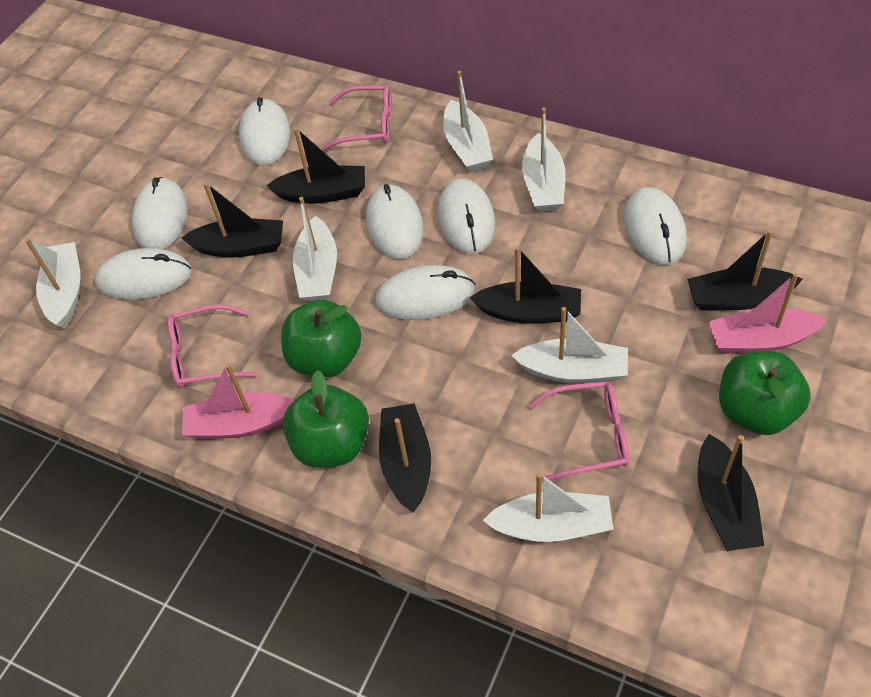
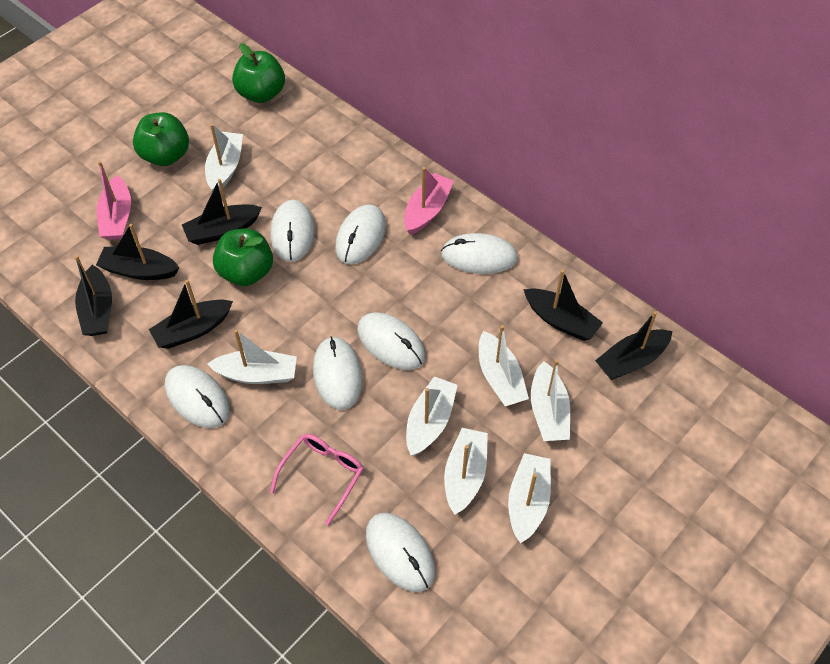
pink glasses: [168,304,257,388] [322,85,392,150] [528,382,629,480] = 3 -> [270,434,364,526] = 1
white boat: [25,238,80,329] [293,197,337,301] [443,71,493,172] [482,473,614,542] [511,307,628,383] [522,107,566,212] = 6 -> [205,124,243,191] [207,329,297,384] [406,376,458,456] [444,428,488,515] [479,325,529,406] [508,453,551,543] [531,359,570,441] = 7

